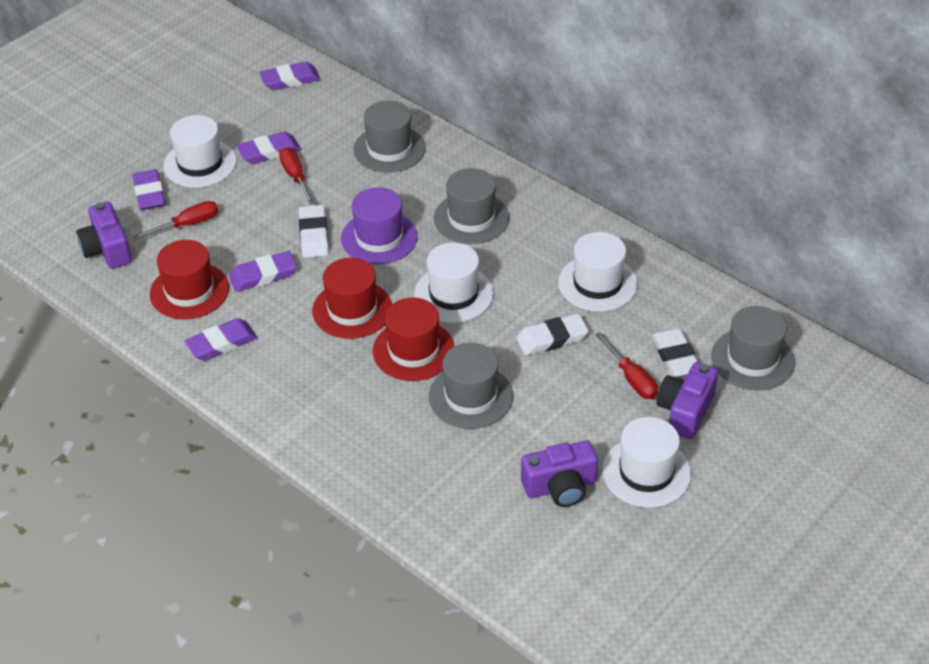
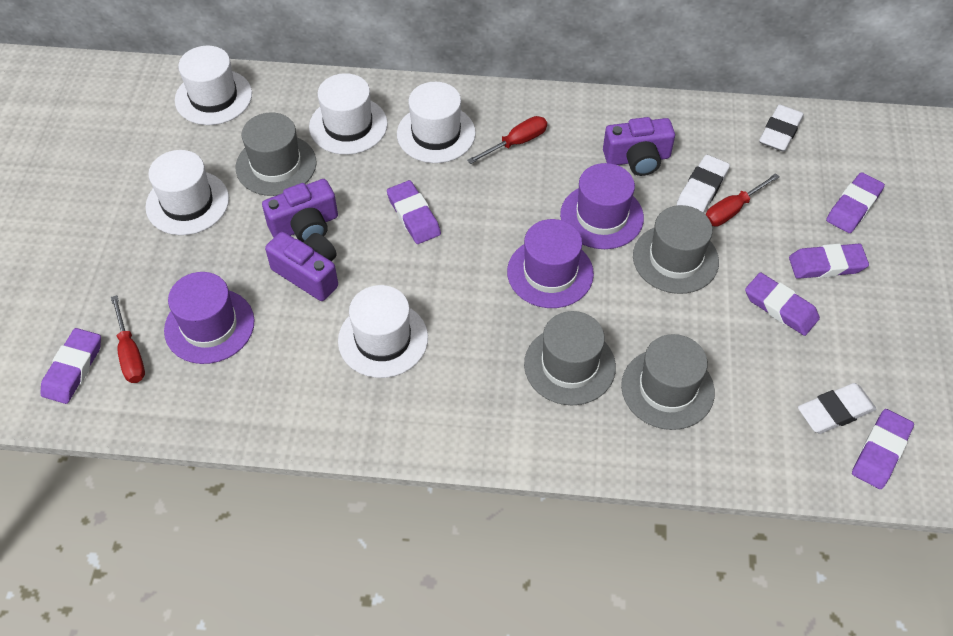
purple eraser: [132,169,165,210] [184,318,258,361] [229,251,297,292] [236,131,301,164] [259,62,320,90] = 5 -> [40,328,101,404] [387,180,441,244] [745,272,820,336] [789,244,869,279] [826,172,885,233] [852,409,914,489] = 6
purple hat: [341,187,418,264] = 1 -> [164,272,254,364] [507,219,594,308] [560,163,644,249] = 3
red hat: [150,240,229,319] [312,258,392,339] [373,297,455,381] = 3 -> none = 0
white hat: [163,115,236,188] [414,242,494,323] [558,232,638,312] [602,417,691,508] = 4 -> [145,150,229,235] [175,46,252,125] [309,73,388,155] [338,285,428,378] [397,82,476,163] = 5

